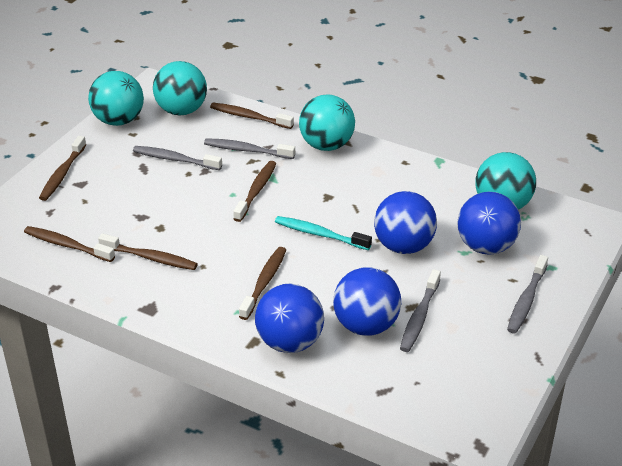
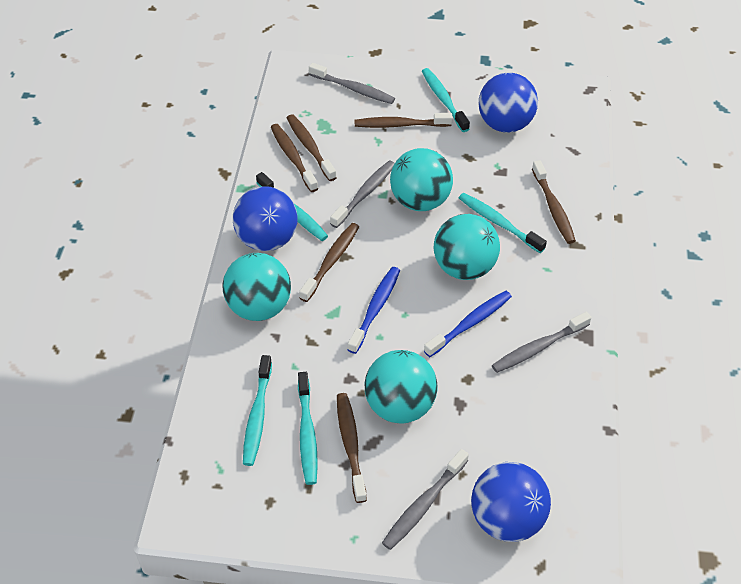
blue ball: [255,283,324,353] [333,267,401,336] [374,191,437,254] [457,192,521,255] = 4 -> [233,186,298,251] [471,462,551,542] [479,73,538,133] = 3
blue toothbrush: none = 0 -> [347,267,400,354] [424,291,512,357] = 2
turquoise toothbrush: [275,216,372,250] = 1 -> [243,355,272,466] [256,172,328,241] [298,372,318,485] [422,68,470,132] [459,193,547,253] = 5

